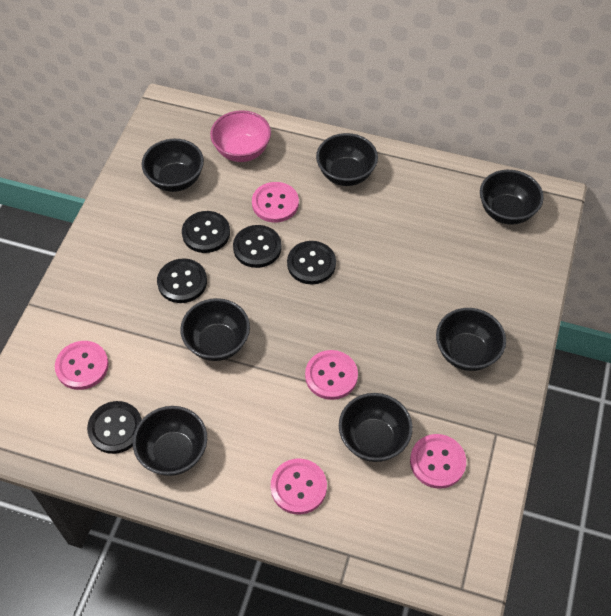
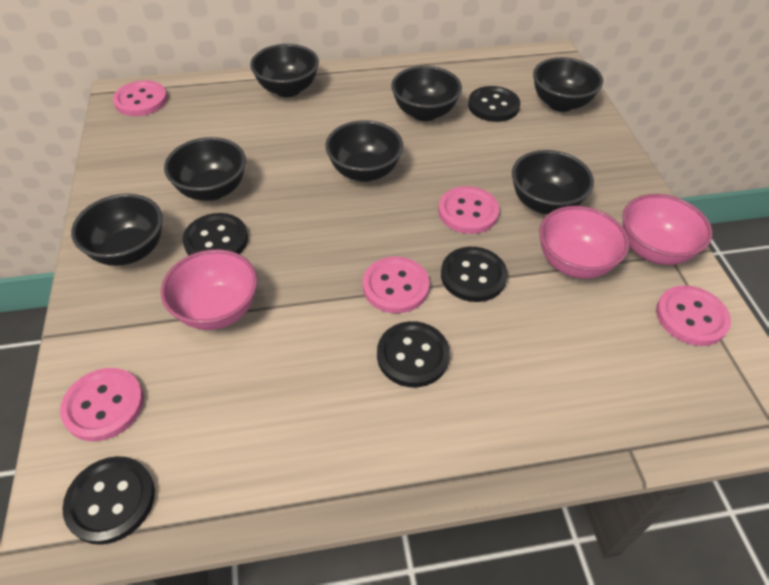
pink bowl: [210,110,271,162] = 1 -> [161,249,258,330] [539,206,629,279] [622,194,712,265] = 3

